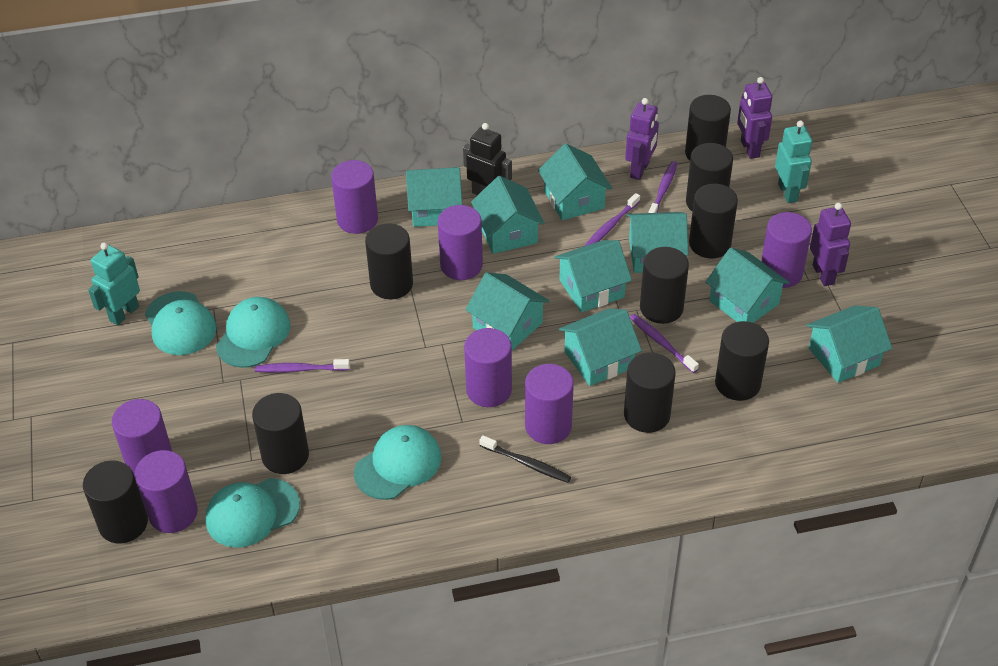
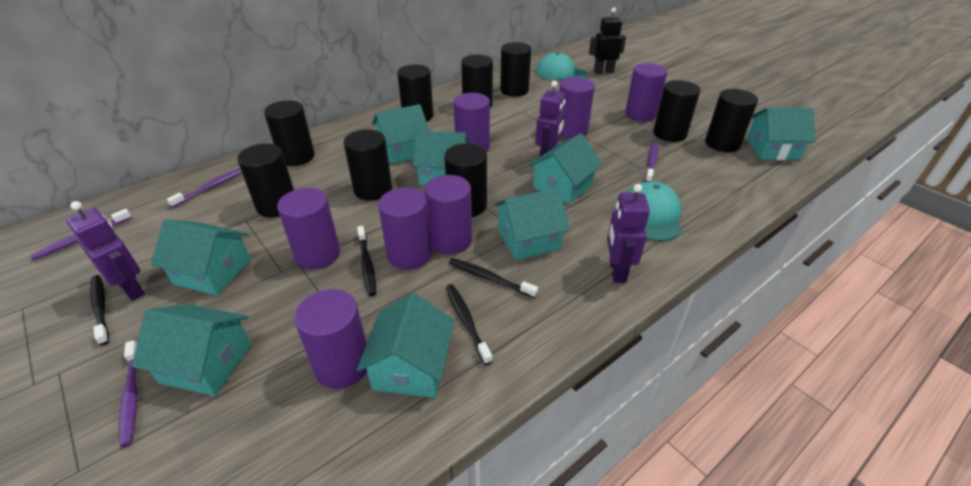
black toothbrush: [479,435,571,483] = 1 -> [90,275,109,345] [357,226,376,296] [446,284,493,365] [449,258,538,298] = 4
turquoise cap: [145,291,216,355] [205,478,300,548] [216,297,290,368] [354,425,441,500] = 4 -> [536,52,588,80] [627,181,682,241] = 2
turquoise house: [406,167,462,227] [465,272,549,350] [471,176,545,254] [538,144,612,220] [554,240,632,312] [559,308,642,386] [627,212,688,273] [706,248,790,323] [806,305,892,383] = 9 -> [132,304,251,396] [151,219,251,296] [357,293,455,398] [372,104,429,164] [413,130,470,185] [493,188,570,260] [529,133,602,204] [746,108,816,160] = 8
turquoise robot: [88,243,140,325] [775,121,812,203] = 2 -> none = 0

